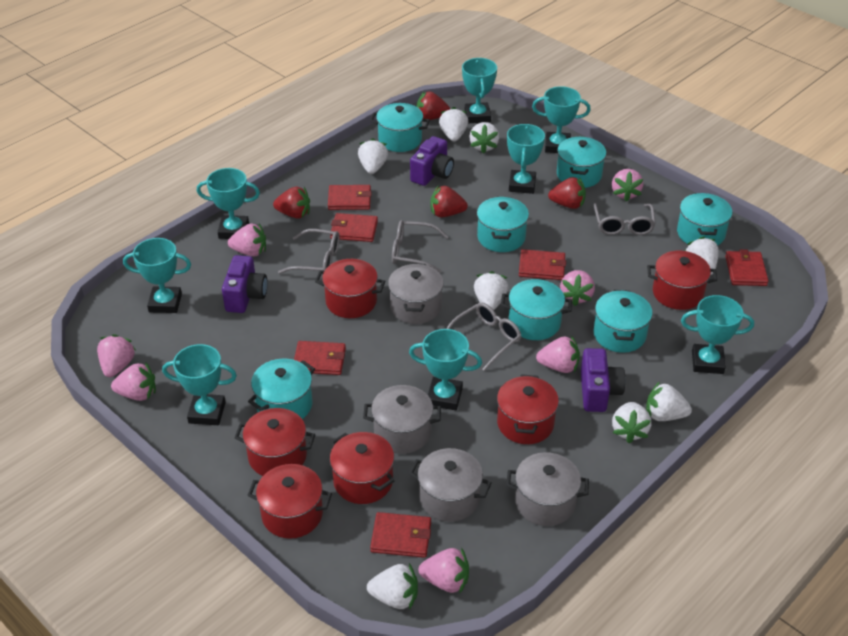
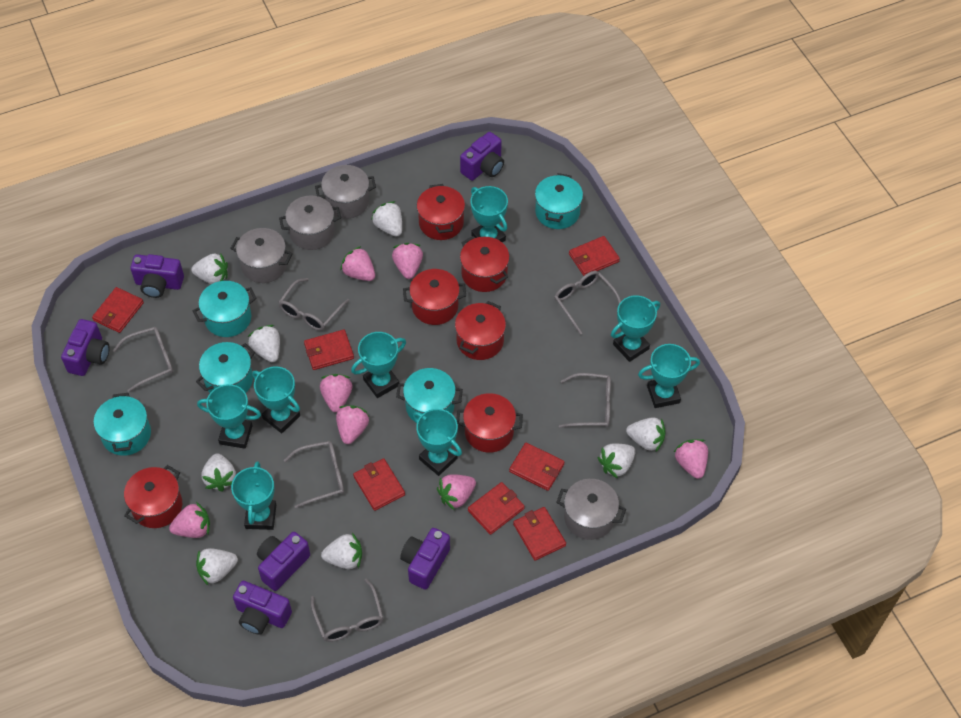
grey glasses: [278,229,340,274] [392,220,449,273] [447,302,521,371] [594,203,656,235] = 4 -> [113,327,173,392] [278,278,350,331] [284,441,344,508] [311,579,383,642] [554,271,621,335] [559,373,611,428] = 6
purple camera: [222,255,268,313] [410,136,454,186] [581,348,626,412] = 3 -> [61,319,110,376] [130,254,184,298] [233,581,292,635] [257,532,310,591] [400,528,450,590] [460,132,504,181] = 6
red strawberry: [273,187,310,219] [417,91,450,120] [430,185,468,217] [548,177,586,209] = 4 -> none = 0
red wallet: [294,341,346,375] [328,185,372,210] [330,213,378,242] [370,512,431,558] [519,249,566,280] [725,249,769,286] = 6 -> [92,287,144,333] [304,330,354,370] [353,458,405,511] [468,482,525,535] [509,443,565,491] [513,507,566,561] [569,236,620,276] = 7
turquoise pot: [248,358,315,419] [370,103,430,152] [477,197,529,252] [501,279,572,340] [557,137,606,188] [594,290,653,353] [677,193,732,246] = 7 -> [94,393,151,456] [193,281,257,337] [196,342,255,393] [396,368,463,422] [535,173,583,229] = 5

